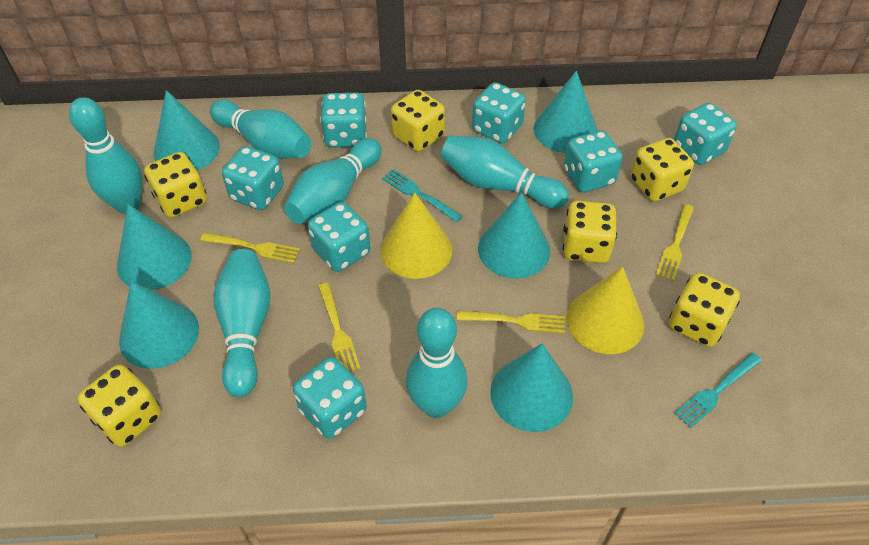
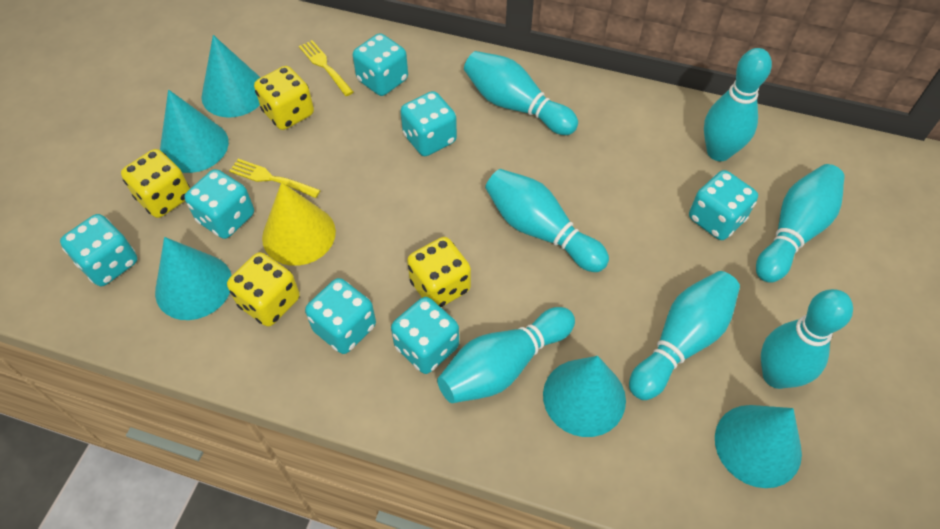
turquoise bowling pin: [69,97,143,214] [210,100,312,159] [214,249,271,397] [284,138,381,224] [406,308,468,418] [441,135,569,208] = 6 -> [437,307,575,403] [464,51,578,135] [485,169,609,272] [629,271,740,400] [704,48,772,161] [756,164,845,282] [761,289,853,389] = 7
turquoise cone: [117,204,191,290] [119,281,199,369] [154,90,220,170] [478,192,550,279] [490,343,573,432] [534,71,597,153] = 6 -> [155,237,232,320] [160,90,229,173] [201,35,261,118] [543,356,626,437] [715,405,802,488] = 5
turquoise fork: [382,169,463,222] [674,353,762,429] = 2 -> none = 0
yellow cone: [380,192,453,279] [567,266,645,354] = 2 -> [262,182,336,266] = 1
yellow dice: [78,365,161,447] [144,152,207,218] [391,90,445,152] [563,201,617,263] [630,138,694,202] [669,273,740,347] = 6 -> [121,149,190,218] [227,252,300,327] [254,66,314,130] [407,237,471,307] = 4
yellow fork: [200,233,300,263] [318,283,360,371] [457,311,565,333] [656,204,694,281] = 4 -> [229,159,321,198] [299,40,354,96] = 2

